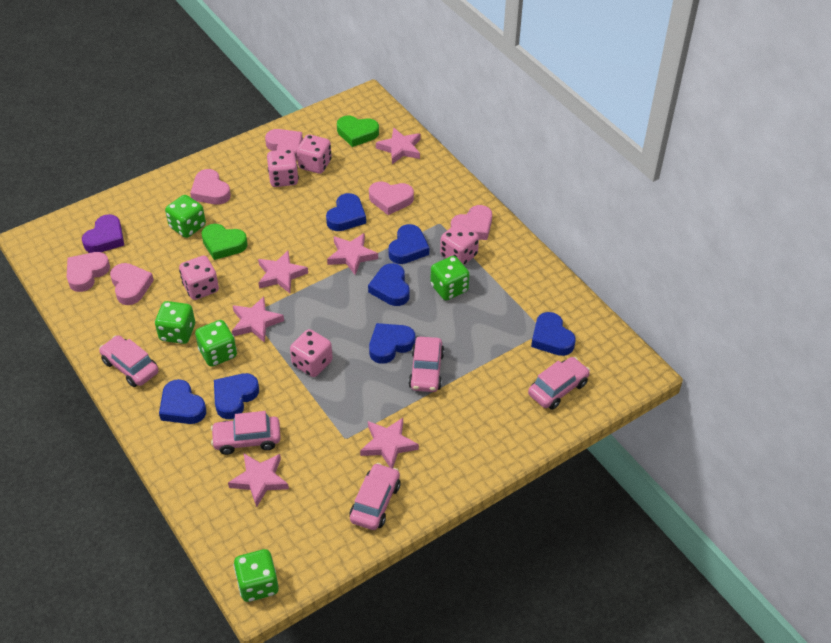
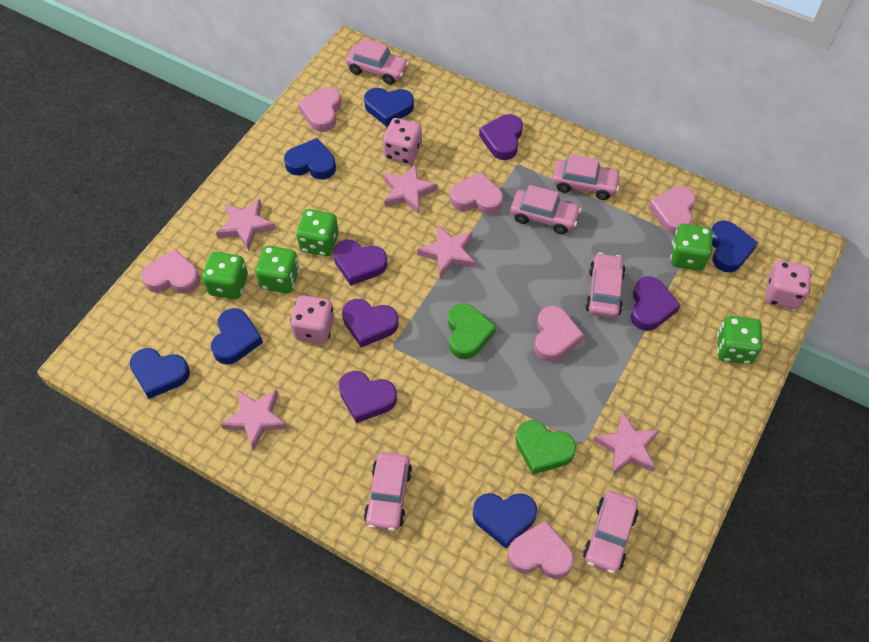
blue heart: [159,379,206,424] [214,373,259,419] [326,193,366,231] [368,263,410,306] [369,323,415,364] [388,224,429,264] [531,312,576,356] = 7 -> [130,348,190,399] [211,308,263,364] [284,138,336,179] [364,88,414,127] [473,493,537,549] [711,221,758,273] = 6
pink car: [99,335,159,387] [211,411,281,455] [349,463,401,530] [408,337,444,392] [528,357,590,410] = 5 -> [346,38,409,85] [364,452,412,531] [510,185,581,234] [552,154,621,200] [583,491,638,574] [585,252,626,318] = 6
pink dice: [179,256,219,300] [267,149,299,187] [290,329,333,377] [297,134,332,174] [440,223,479,265] = 5 -> [290,295,334,344] [383,118,422,164] [765,260,812,309] = 3
pink star: [228,454,289,507] [232,296,284,343] [258,251,308,293] [327,233,378,275] [360,418,419,468] [376,127,421,164] = 6 -> [216,199,276,251] [221,390,288,451] [383,164,438,214] [417,224,475,278] [593,412,660,475] = 5
purple heart: [82,214,124,253] = 1 -> [333,239,387,286] [339,371,397,423] [342,299,399,348] [479,114,523,160] [631,276,681,331] = 5

